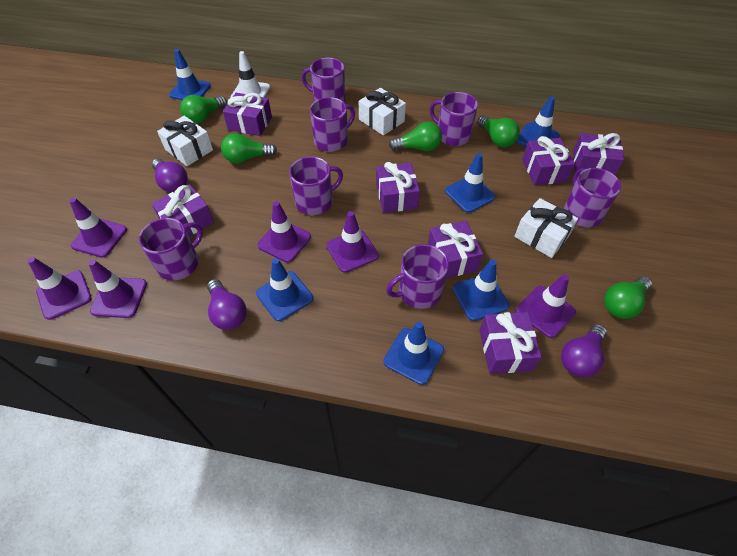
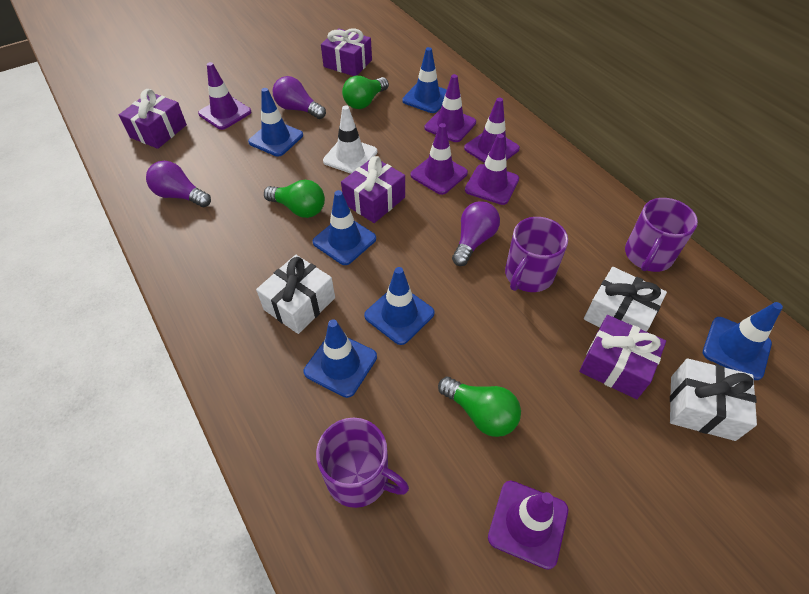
green light bulb: [180,95,227,123] [221,133,277,163] [389,122,442,151] [478,115,520,147] [604,276,652,319] = 5 -> [264,180,325,218] [342,76,389,109] [438,377,521,437] = 3
purple gift: [151,184,214,236] [223,93,272,136] [376,162,420,213] [428,221,483,278] [480,312,542,374] [522,136,575,185] [573,133,624,176] = 7 -> [119,89,187,149] [321,28,372,76] [341,156,405,223] [579,315,666,399] = 4
purple mug: [139,218,203,281] [289,157,343,215] [301,58,345,102] [310,97,355,152] [386,244,449,309] [430,92,478,146] [564,168,621,227] = 7 -> [316,418,409,508] [505,217,568,292] [625,198,698,272] = 3

